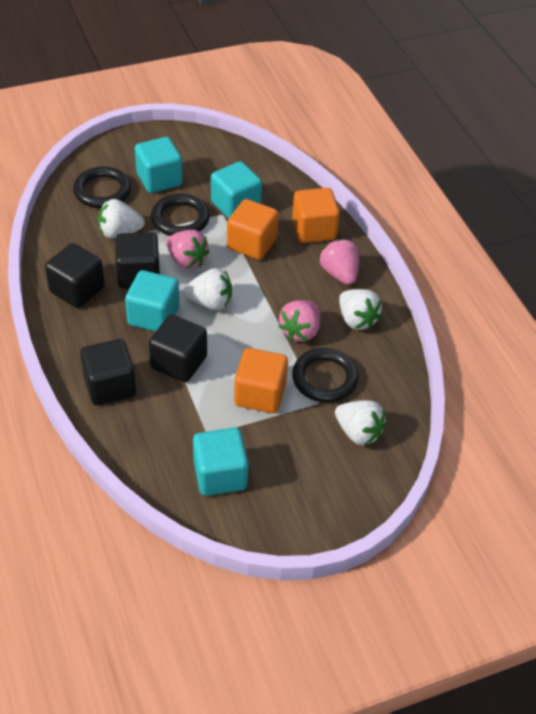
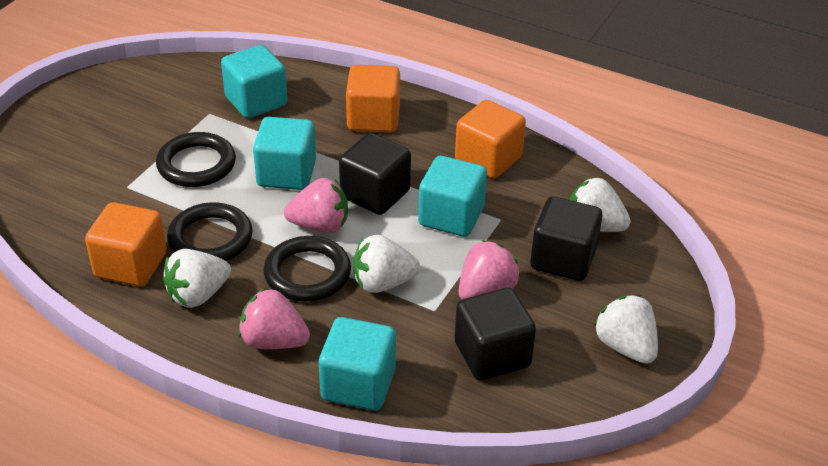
black cube: [45,243,105,308] [80,339,136,405] [115,232,160,289] [149,315,207,382] = 4 -> [339,133,411,215] [455,288,536,381] [530,196,602,281] = 3

